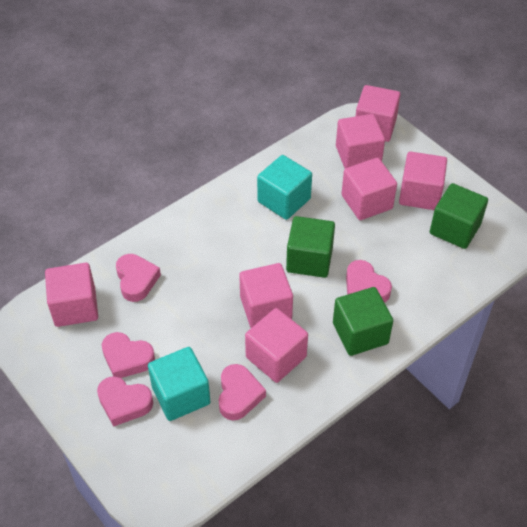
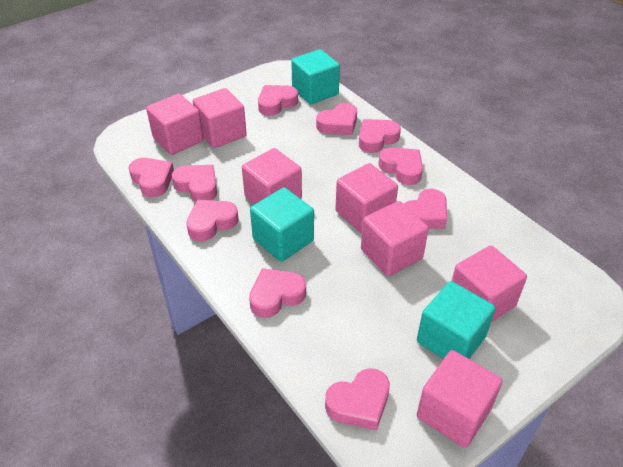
green cube: [286,216,335,278] [333,287,393,356] [430,183,488,249] = 3 -> none = 0
pink heart: [97,376,153,427] [102,332,155,378] [116,254,161,302] [219,364,266,420] [346,260,392,303] = 5 -> [128,158,174,197] [172,165,217,201] [186,200,238,241] [249,268,306,318] [258,85,298,116] [316,103,357,135] [325,368,390,430] [359,119,401,153] [378,147,423,185] [404,189,447,229] = 10
turquoise cube: [148,347,210,421] [257,155,312,220] = 2 -> [250,187,314,262] [291,49,340,104] [417,281,496,359] = 3

